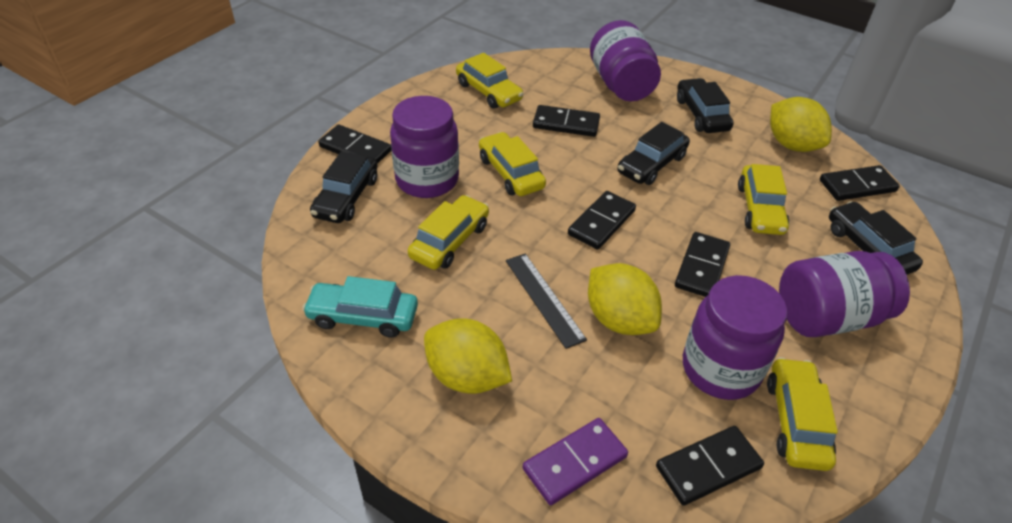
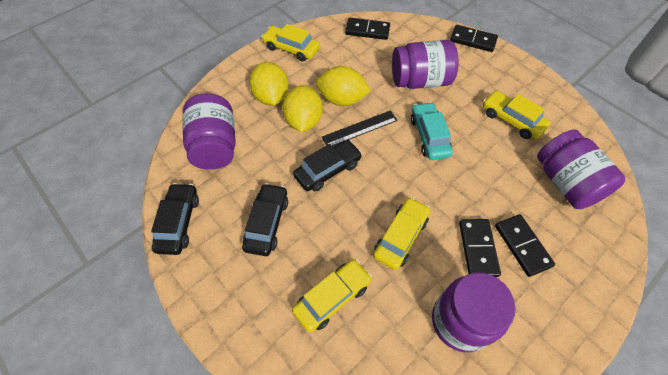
black car: [310,151,378,223] [617,122,690,185] [677,78,733,133] [829,201,923,275] = 4 -> [151,183,199,255] [242,183,288,256] [293,140,362,192] = 3
black domino: [318,124,391,164] [533,105,600,137] [568,191,636,250] [656,426,764,506] [675,232,730,297] [820,165,900,201] = 6 -> [345,18,390,40] [450,25,498,52] [459,219,501,277] [495,214,555,277] = 4
purple domino: [523,418,628,505] = 1 -> none = 0
yellow car: [408,195,489,270] [456,53,524,109] [479,132,546,196] [738,164,789,235] [767,357,838,471] = 5 -> [262,24,320,62] [292,259,372,332] [373,197,430,270] [483,91,550,139] = 4

